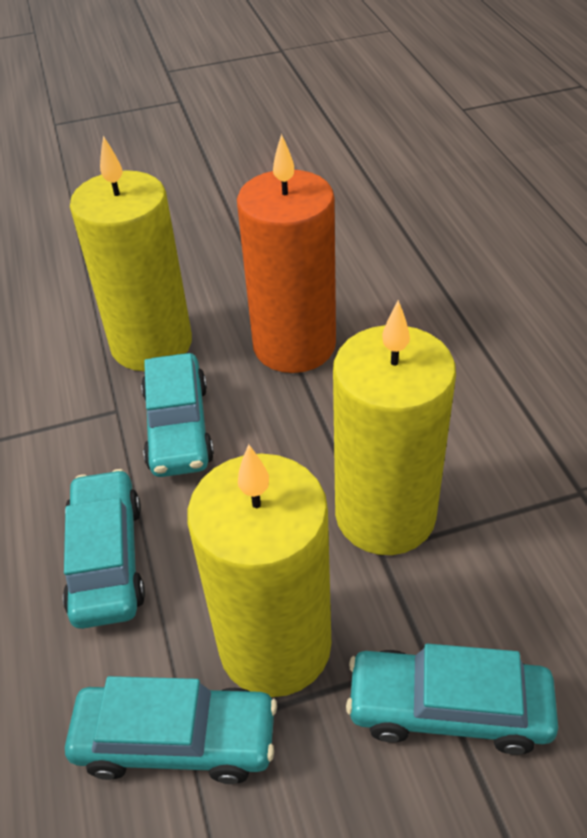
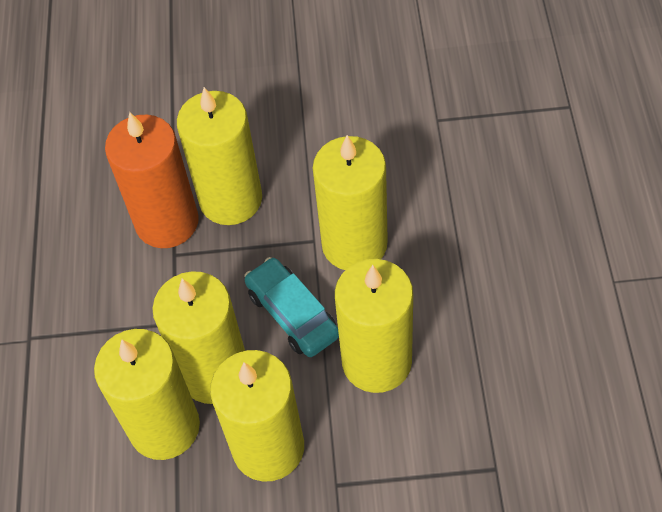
turquoise car: [63,469,145,629] [65,676,277,784] [141,353,214,477] [346,644,558,755] = 4 -> [244,257,339,357] = 1
yellow candle: [70,136,192,371] [187,444,331,697] [333,300,456,555] = 3 -> [94,329,200,460] [152,271,245,404] [177,87,262,225] [210,350,304,481] [313,135,388,270] [335,259,413,393] = 6

